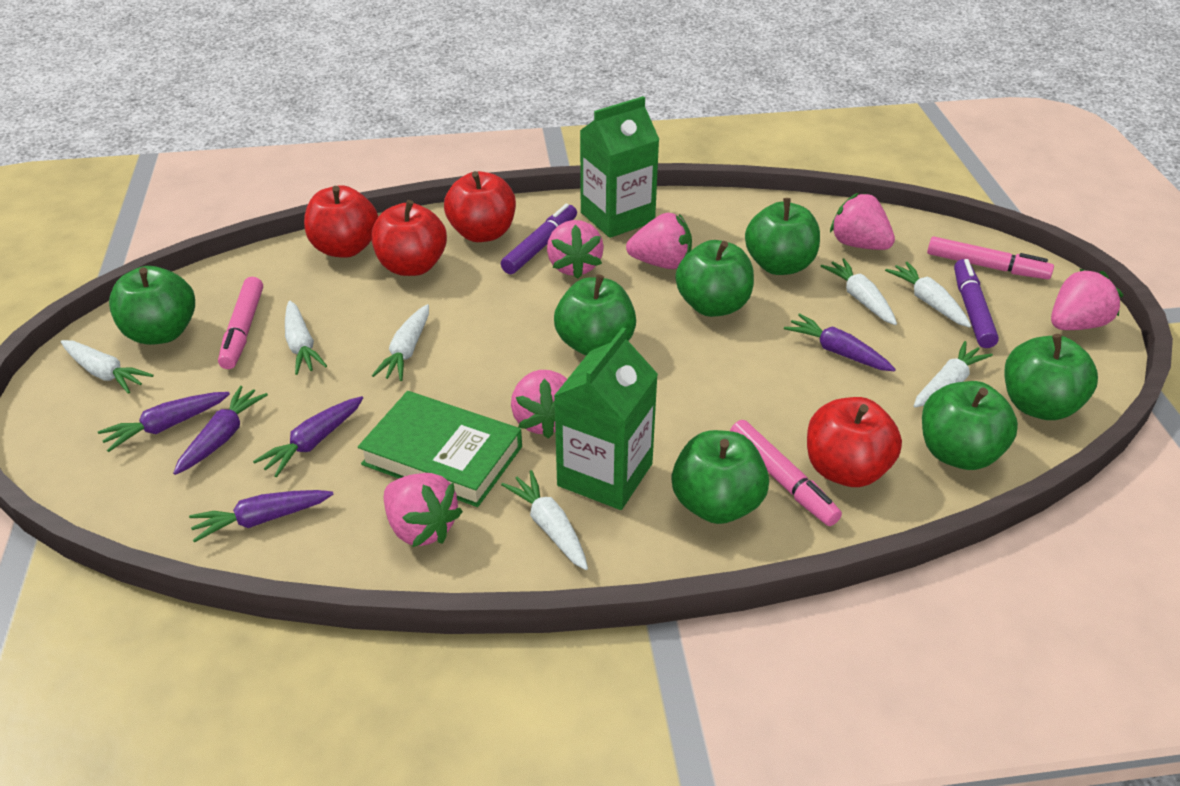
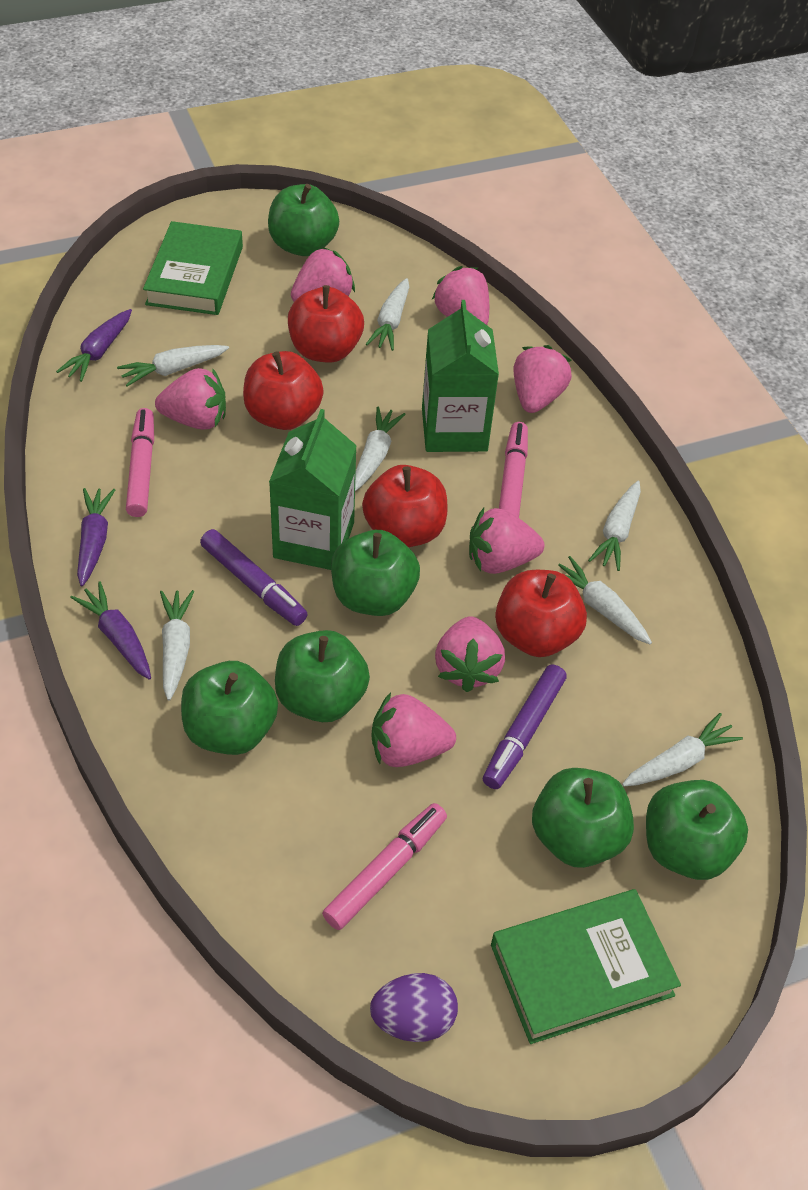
green apple: [109,266,195,345] [554,274,636,356] [672,430,769,524] [676,240,754,317] [745,198,820,275] [922,381,1018,470] [1004,334,1098,420] = 7 -> [181,661,278,755] [268,184,339,256] [275,630,370,722] [331,530,420,616] [532,768,634,868] [646,780,748,880] = 6
green book: [358,391,522,507] = 1 -> [143,221,243,315] [491,889,681,1044] = 2
pink strawberry: [384,473,463,547] [511,370,567,439] [547,220,604,279] [626,213,692,269] [830,193,895,250] [1051,269,1123,330] = 6 -> [155,368,226,429] [291,247,355,302] [371,692,456,767] [432,266,489,325] [435,616,505,692] [469,508,544,574] [513,345,572,413] = 7
purple carrot: [98,392,230,452] [173,386,268,475] [189,490,334,543] [253,396,363,477] [784,313,896,371] = 5 -> [56,309,132,382] [70,582,151,680] [77,488,115,586] = 3
purple egg: none = 0 -> [370,973,458,1042] = 1

